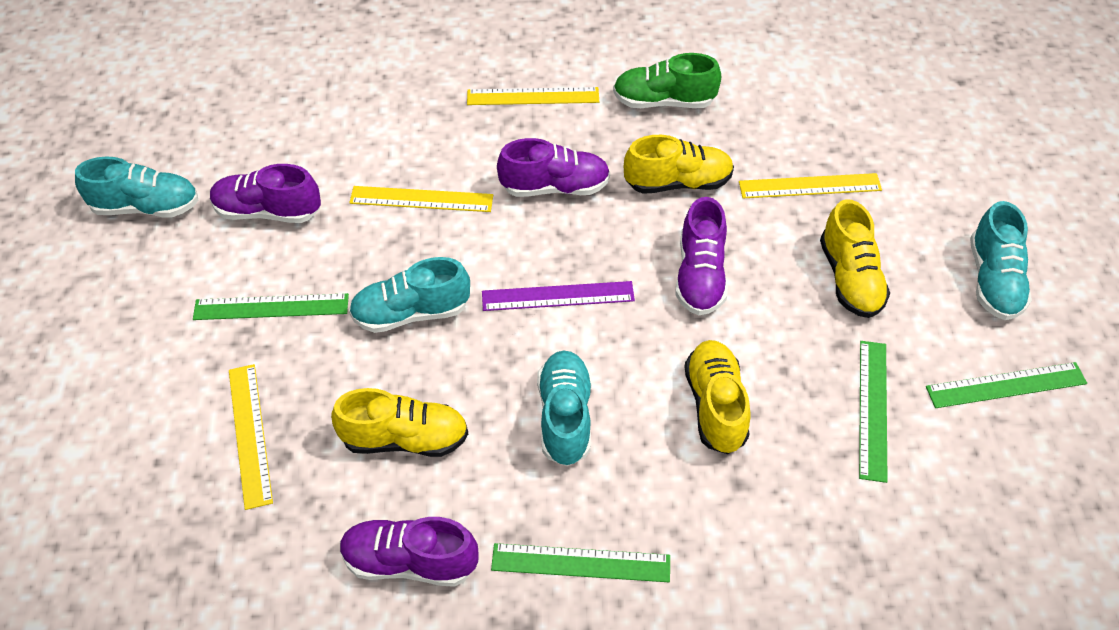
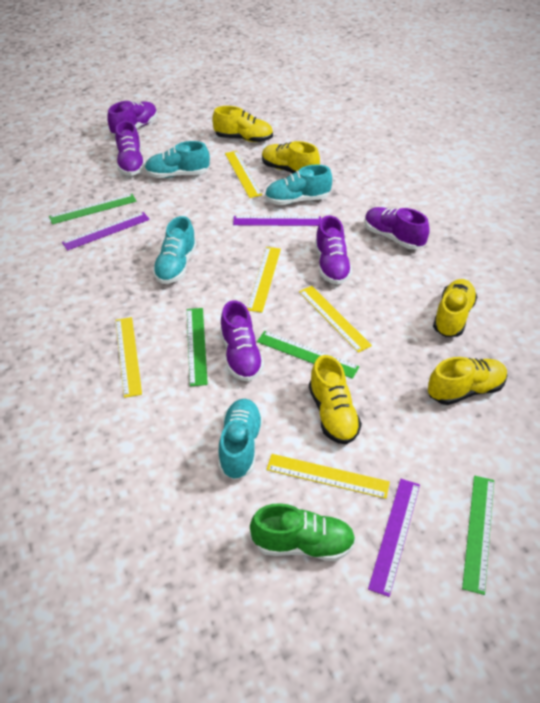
purple ruler: [482,281,635,311] = 1 -> [62,212,150,251] [233,216,321,226] [368,479,420,597] = 3
purple shoe: [210,164,321,223] [340,517,479,587] [497,138,610,197] [675,197,728,315] = 4 -> [107,101,157,135] [115,121,145,176] [220,301,264,381] [315,216,352,285] [365,207,430,249] = 5
yellow ruler: [229,364,273,510] [349,186,493,212] [467,87,599,105] [739,173,882,198] = 4 -> [116,317,142,398] [225,151,262,198] [247,247,281,312] [266,454,390,499] [299,286,372,353] = 5
yellow shoe: [331,388,468,457] [624,135,734,194] [684,340,751,454] [820,199,890,318] = 4 -> [212,106,273,142] [262,141,320,173] [309,355,362,444] [428,357,508,405] [433,279,477,337] = 5

